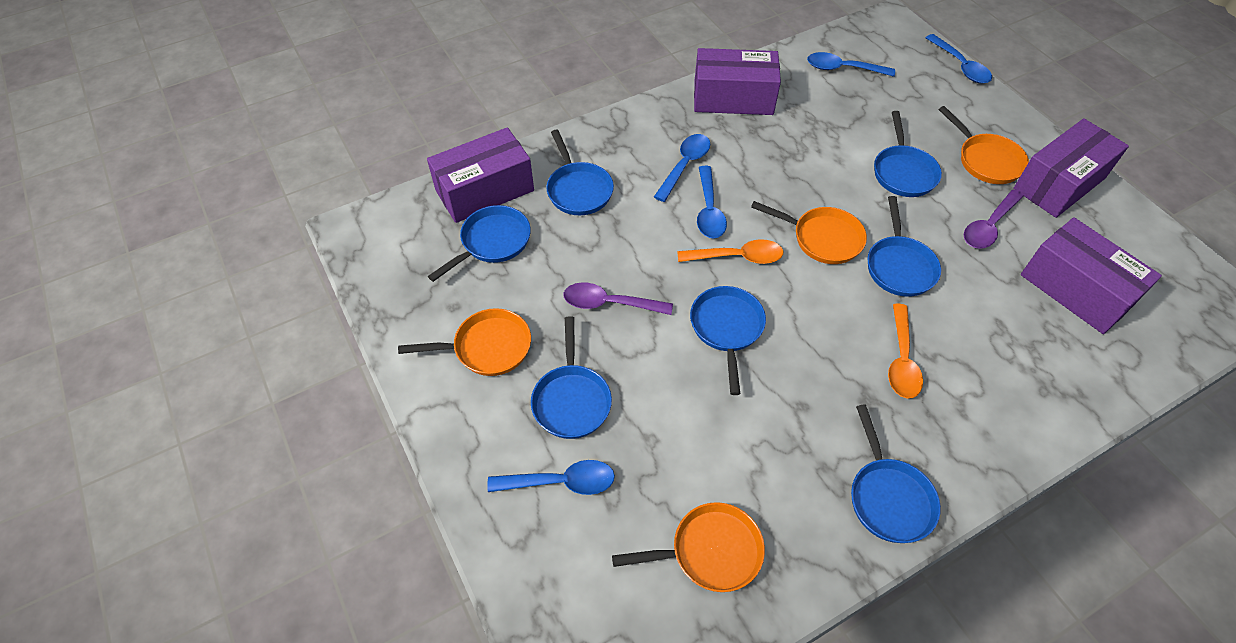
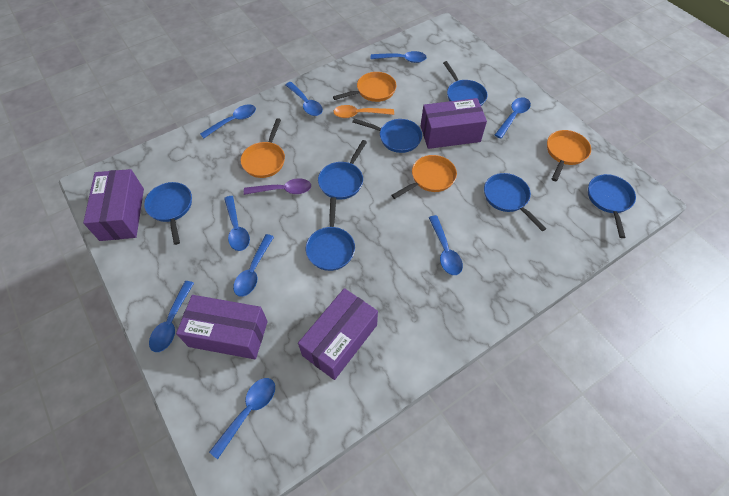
blue spoon: [487,460,615,495] [654,134,710,202] [697,166,727,238] [807,52,895,77] [926,34,992,84] = 5 -> [149,281,194,352] [200,104,256,138] [209,378,275,459] [224,196,250,251] [233,234,274,297] [285,82,323,116] [371,51,427,63] [429,215,463,275] [495,97,531,139] = 9
orange spoon: [677,239,783,264] [888,304,923,398] = 2 -> [333,105,394,118] = 1
purple spoon: [563,282,673,315] [964,190,1024,249] = 2 -> [244,178,311,195] = 1

